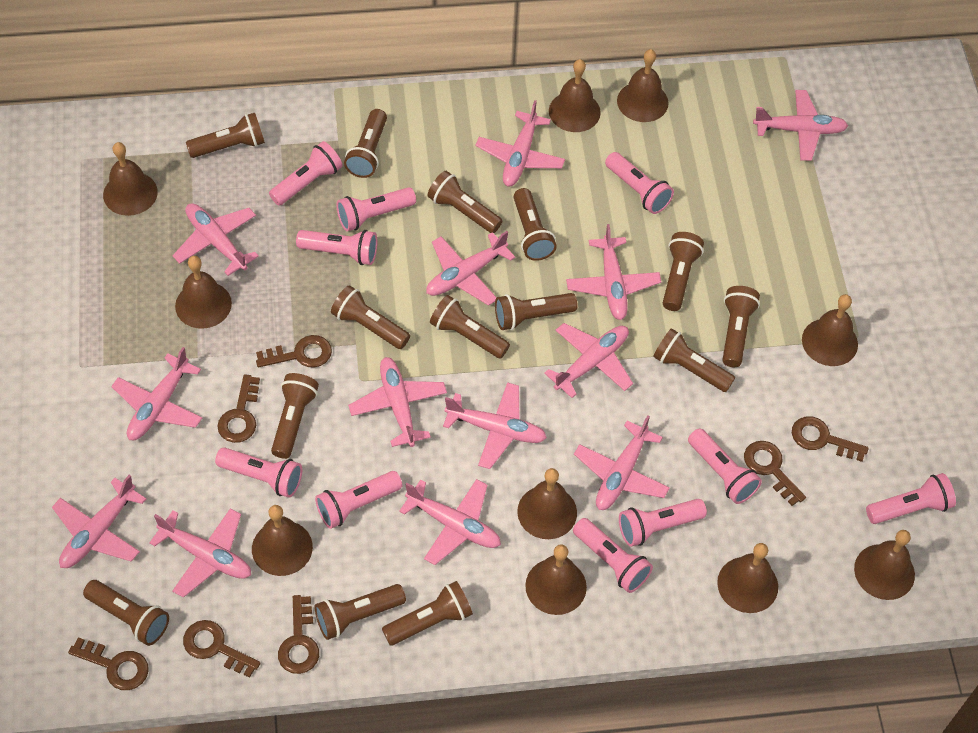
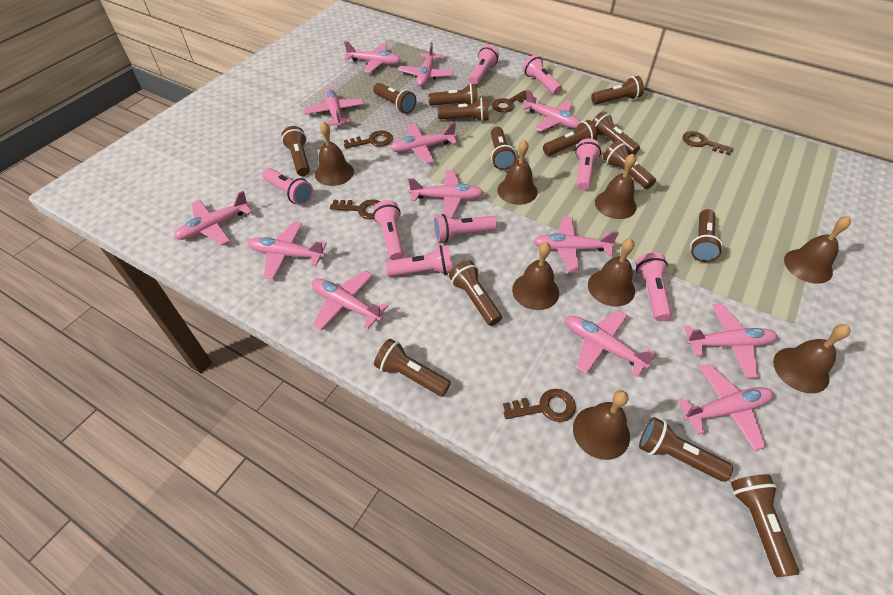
brown bell: [103,142,158,216] [175,256,232,329] [252,505,313,576] [517,468,577,539] [525,544,587,615] [549,59,601,132] [617,49,669,122] [717,543,778,613] [802,294,858,366] [854,530,915,600] = 10 -> [315,122,354,186] [497,140,538,205] [512,242,559,310] [573,390,630,460] [588,238,635,307] [595,154,637,219] [773,324,851,393] [784,216,851,284] = 8
brown key: [68,637,149,690] [183,620,261,678] [217,374,260,443] [256,335,332,368] [278,595,319,674] [744,441,806,506] [792,416,869,462] = 7 -> [330,199,380,219] [344,131,393,148] [492,90,527,113] [503,389,576,422] [683,131,734,155] = 5
pink flashlight: [215,448,302,498] [269,141,342,206] [296,230,377,265] [315,471,402,529] [336,187,416,231] [573,518,653,593] [605,152,674,214] [619,499,707,547] [688,428,762,504] [866,473,956,524] = 10 -> [263,168,313,205] [373,200,404,260] [385,245,453,277] [434,214,498,242] [469,45,499,85] [523,55,562,95] [575,138,601,191] [636,253,672,321] = 8

